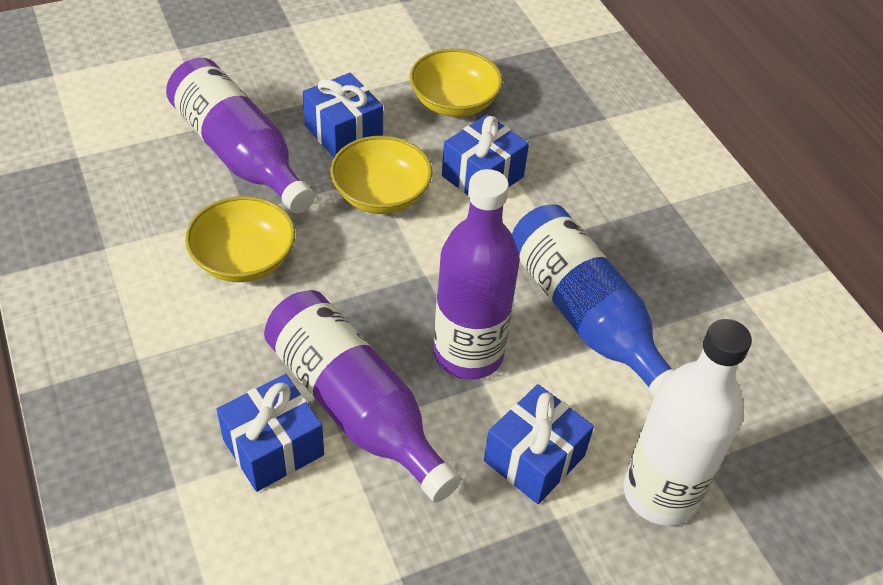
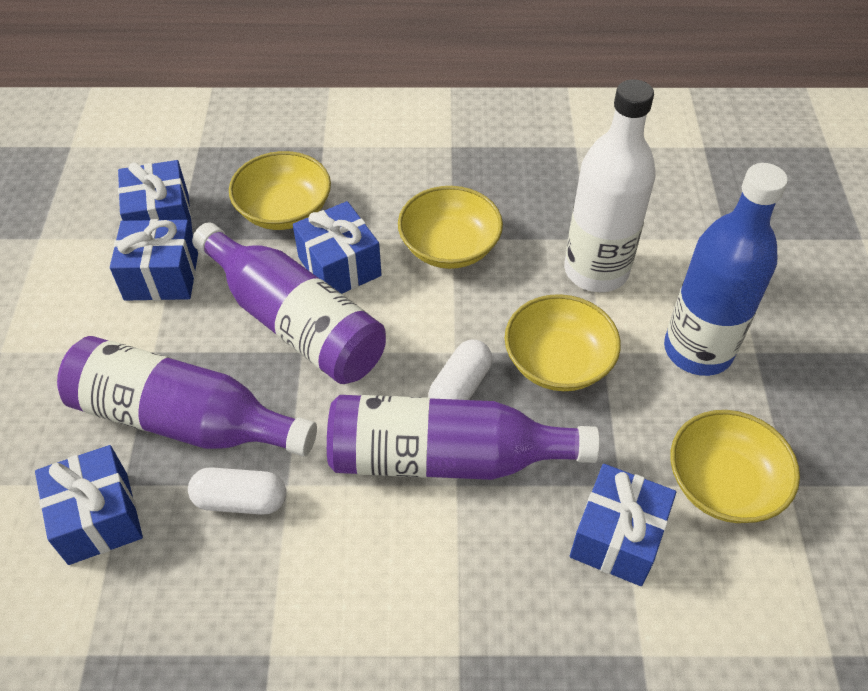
blue gift: [217,374,324,492] [303,73,383,158] [442,115,529,195] [484,384,594,504] = 4 -> [35,445,143,565] [110,219,198,301] [118,160,193,235] [293,201,382,294] [570,464,676,586] = 5
white capsule: none = 0 -> [188,467,286,515] [428,340,492,400] = 2
yellow bowl: [185,196,295,282] [330,136,432,214] [410,49,503,117] = 3 -> [229,151,331,230] [398,186,503,269] [505,294,621,391] [670,410,800,523] = 4

